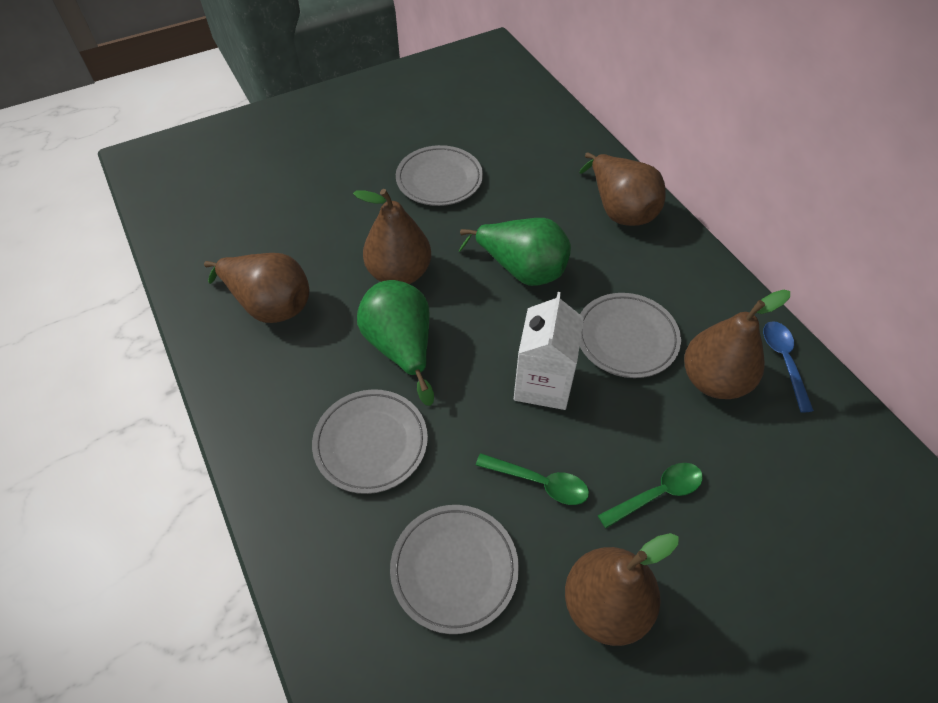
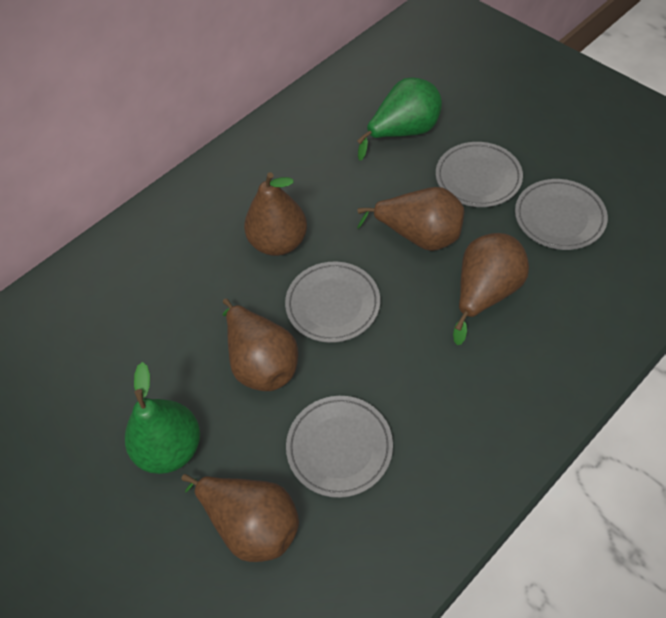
blue spoon: [763,321,814,413] = 1 -> none = 0
green spoon: [476,453,589,505] [598,463,703,528] = 2 -> none = 0
white carton: [514,292,584,410] = 1 -> none = 0

